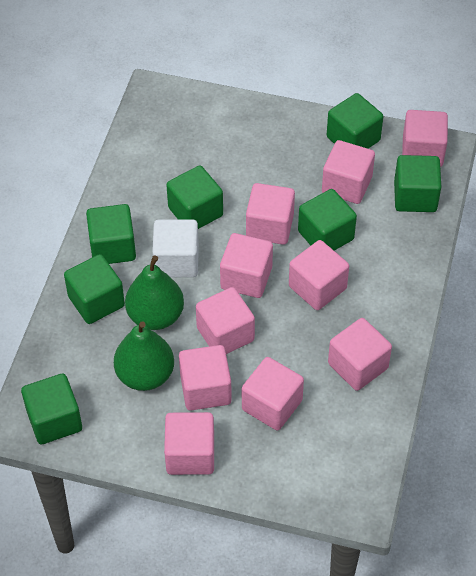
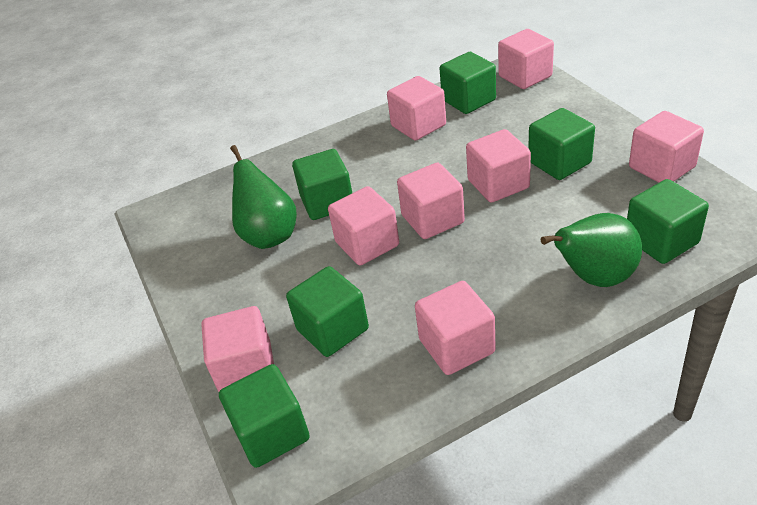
green cube: [21,374,82,444] [64,254,125,324] [86,204,136,264] [166,166,223,229] [298,189,357,251] [327,93,383,149] [394,155,441,212] = 7 -> [219,364,310,468] [286,266,369,357] [292,149,352,220] [439,52,496,114] [528,108,595,180] [627,179,709,264] = 6
pink cube: [164,412,214,475] [179,345,232,410] [196,287,255,354] [220,233,273,298] [242,357,304,430] [246,183,295,245] [289,240,349,310] [322,140,375,204] [328,318,392,391] [402,110,448,167] = 10 -> [201,306,274,392] [328,186,399,266] [387,76,446,141] [397,163,465,239] [415,281,496,375] [466,129,531,202] [498,29,554,89] [629,111,704,183] = 8
white cube: [152,220,199,277] = 1 -> none = 0

